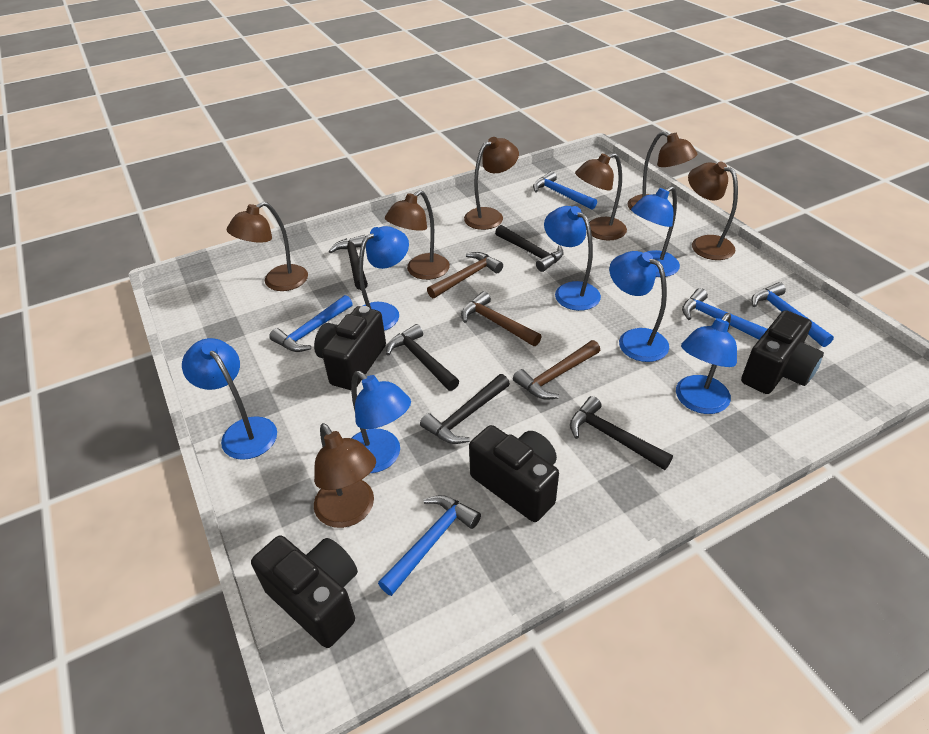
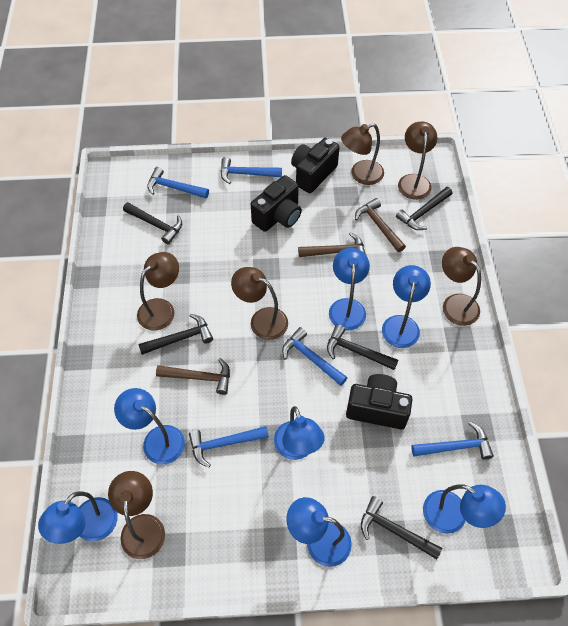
black camera: [251,535,358,648] [314,306,386,390] [469,425,559,522] [741,310,824,394] = 4 -> [251,175,302,232] [291,138,340,193] [346,374,412,429] = 3
brown lamp: [227,202,308,291] [314,423,376,528] [385,190,450,280] [464,137,519,230] [575,153,627,240] [627,131,697,210] [688,161,738,260] = 7 -> [108,471,165,559] [137,252,179,330] [231,267,288,340] [341,123,384,185] [398,121,437,200] [442,247,481,326] = 6

